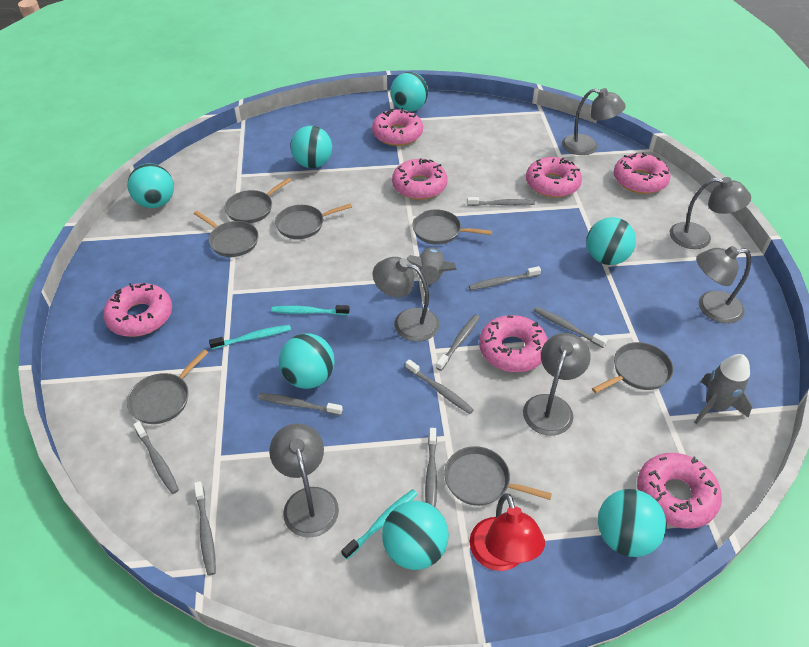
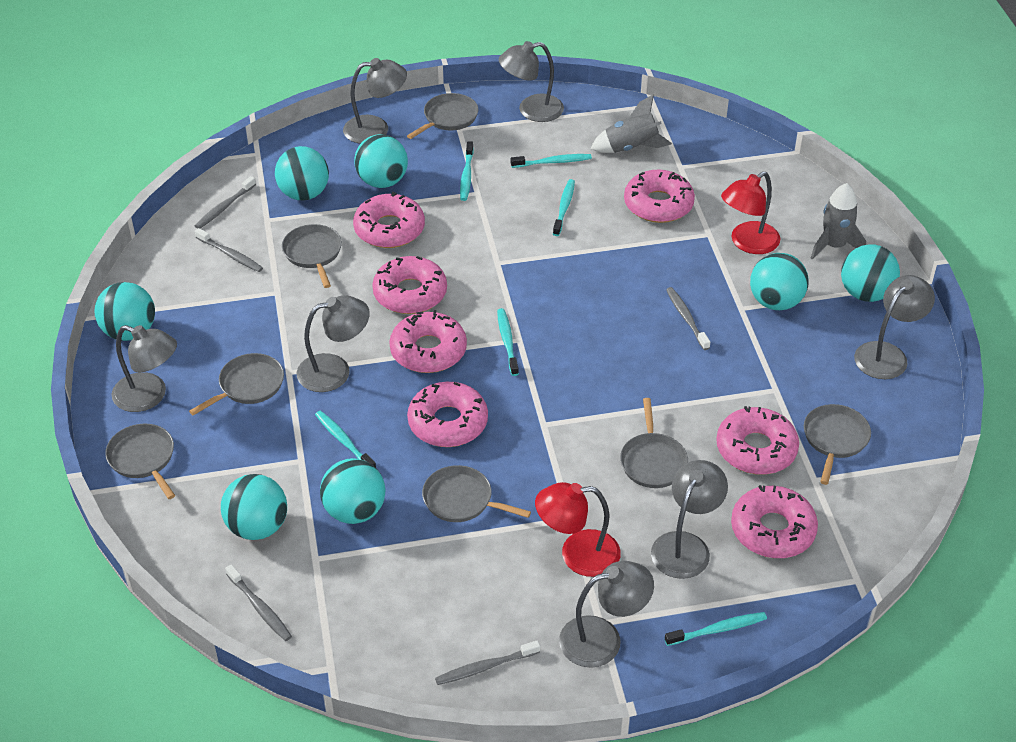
grey lamp: [269,423,339,538] [373,257,439,342] [523,333,591,436] [562,88,626,155] [669,177,751,249] [696,246,751,323] = 6 -> [111,325,177,412] [296,295,370,392] [343,58,407,144] [499,41,564,122] [559,561,654,668] [651,460,728,579] [854,275,935,379] = 7
grey toothbrush: [133,421,179,494] [194,481,216,576] [258,393,343,416] [405,359,474,414] [425,428,437,507] [436,314,480,371] [467,197,535,206] [469,266,541,290] [534,307,608,348] = 9 -> [195,176,256,229] [195,228,263,272] [225,565,292,641] [435,641,540,685] [666,287,710,350] = 5
red lamp: [470,493,545,571] = 1 -> [535,482,621,577] [721,172,780,254] = 2
turquoise toothbrush: [209,325,291,349] [271,305,350,315] [341,489,417,559] = 3 -> [315,411,376,468] [460,141,474,201] [497,308,519,376] [511,154,592,168] [553,179,575,236] [665,612,767,646] = 6

